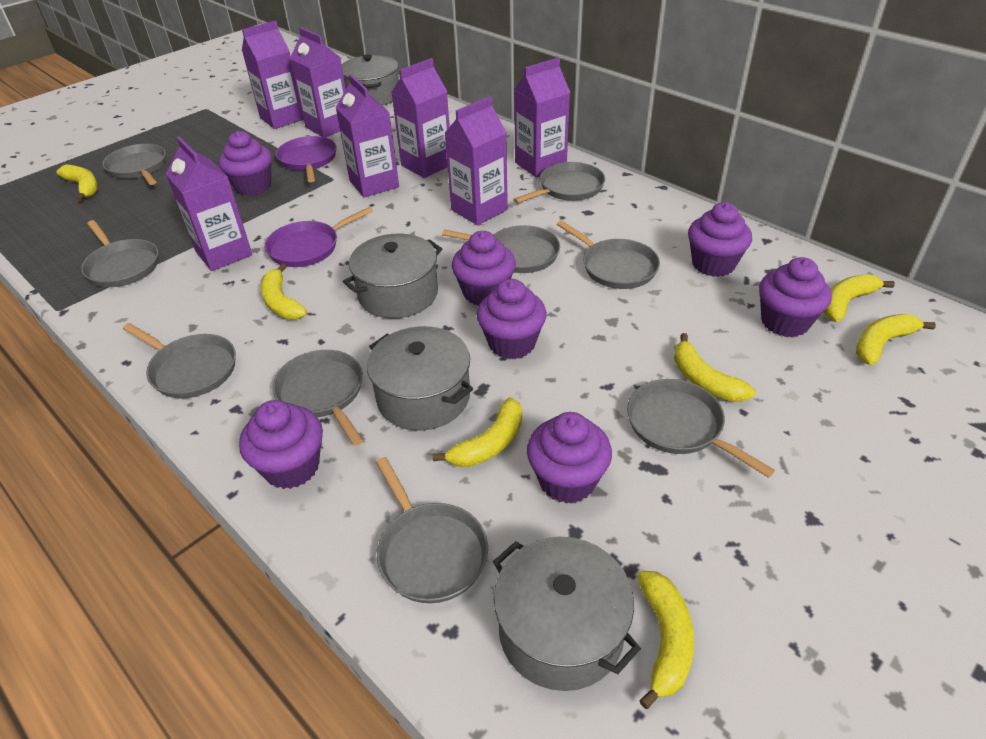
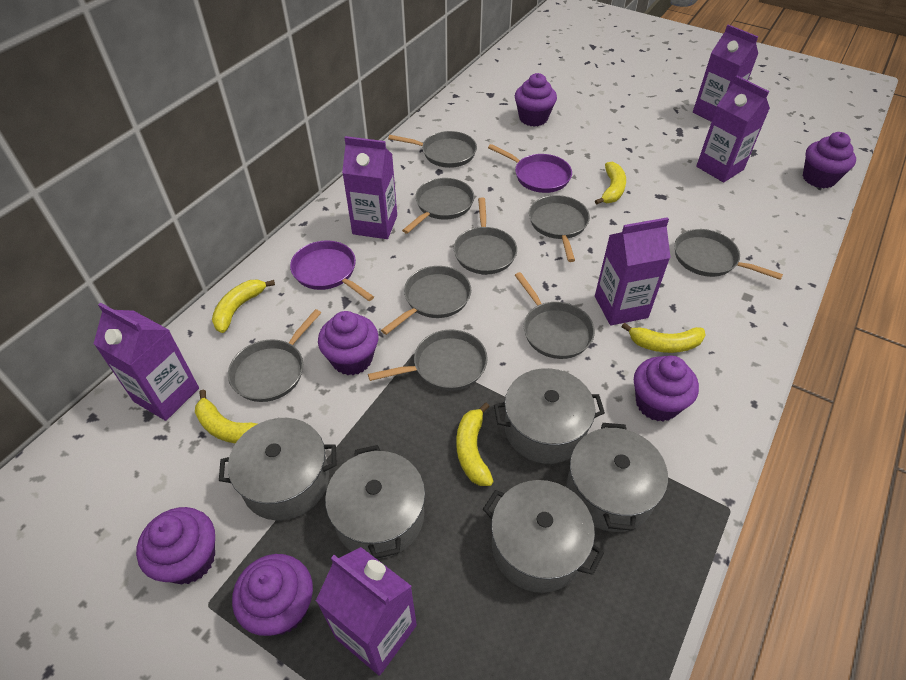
grey pot: [342,54,399,106] [343,233,442,318] [367,326,473,430] [493,536,641,691] = 4 -> [219,418,337,520] [325,445,425,559] [483,480,604,593] [494,368,605,464] [566,423,668,532] = 5
purple carton: [166,136,252,271] [242,21,304,129] [290,27,346,138] [336,74,399,198] [391,58,450,178] [445,96,508,225] [514,58,570,178] = 7 -> [93,302,199,421] [316,547,417,676] [342,136,397,239] [595,217,671,325] [693,25,758,122] [696,76,770,182] = 6
purple cupcake: [219,131,272,196] [239,400,323,489] [451,231,516,306] [477,279,547,359] [527,412,612,504] [688,202,752,277] [759,257,832,337] = 7 -> [136,507,215,584] [232,554,313,636] [318,311,378,375] [515,73,557,127] [634,356,699,422] [803,132,856,188] = 6
yellow banana: [56,164,98,201] [260,263,307,319] [432,397,522,467] [637,571,694,709] [674,333,756,402] [823,274,895,322] [856,314,936,365] = 7 -> [195,390,257,443] [212,279,275,333] [456,403,494,486] [595,162,626,205] [621,323,706,353] = 5

